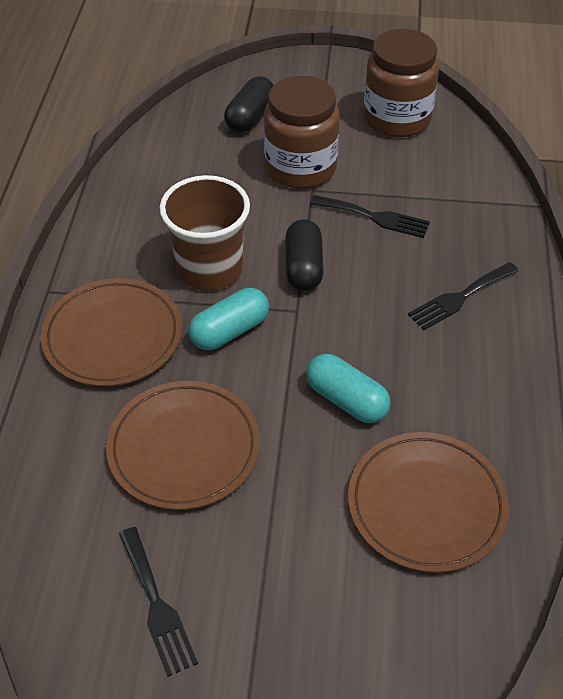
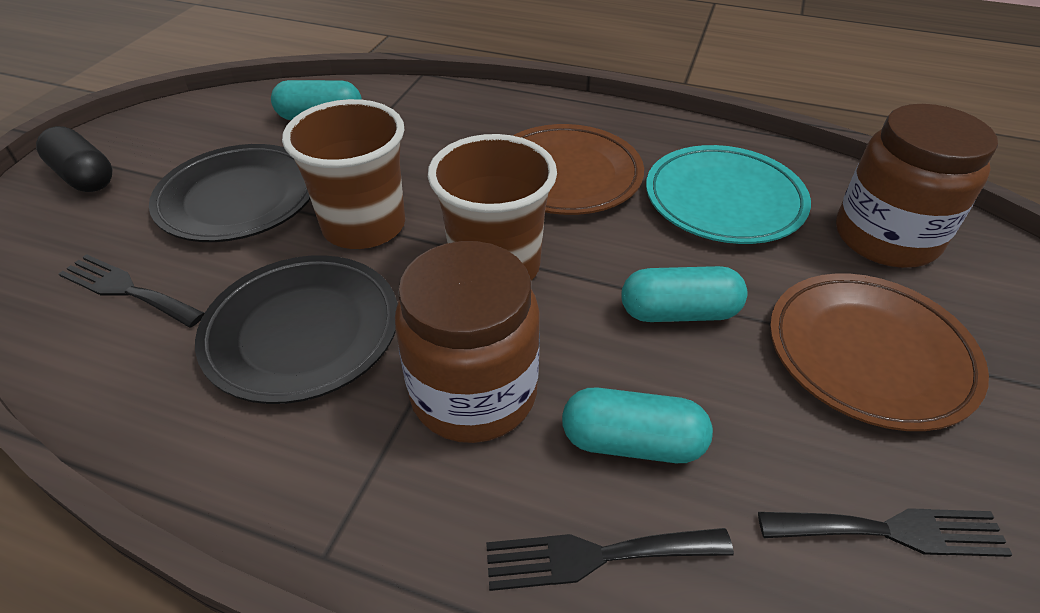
black capsule: [224,76,274,133] [285,219,324,291] = 2 -> [36,126,112,192] = 1
black plate: none = 0 -> [149,144,310,242] [195,255,398,404] = 2
brown cup: [160,175,250,291] = 1 -> [282,99,405,249] [428,134,557,281] = 2
brown plate: [41,278,182,387] [106,381,260,510] [348,432,509,573] = 3 -> [513,124,644,215] [770,273,989,431] = 2
turquoise capsule: [188,288,269,350] [306,354,391,423] = 2 -> [271,80,362,120] [562,387,713,463] [621,266,747,322] = 3
turquoise plate: none = 0 -> [646,145,811,244] = 1

